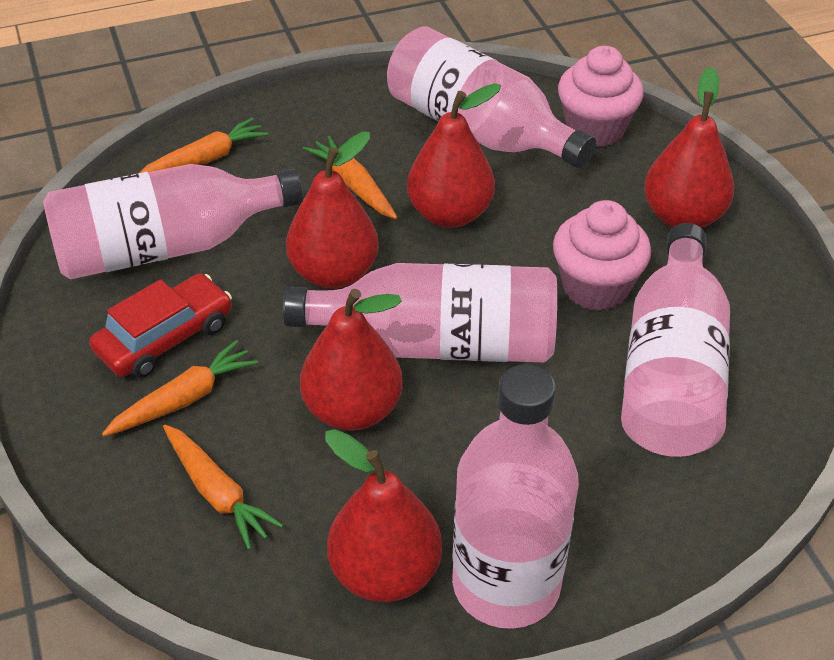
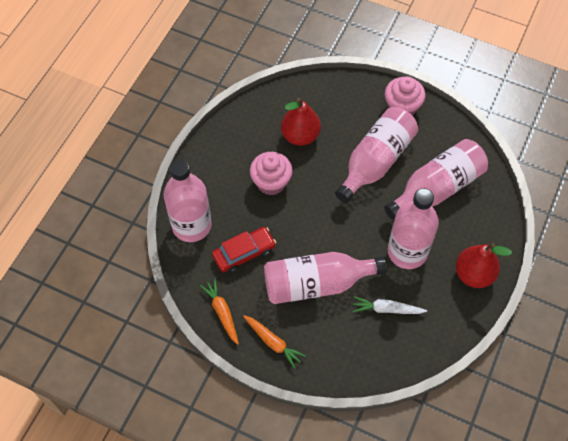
orange carrot: [102,340,258,436] [139,117,268,173] [163,424,284,550] [303,136,398,219] = 4 -> [200,279,239,345] [243,315,306,369] = 2
red pear: [286,132,379,289] [300,289,403,431] [325,429,442,602] [407,83,501,228] [644,66,734,228] = 5 -> [281,98,321,146] [456,243,512,288] = 2
white carrot: none = 0 -> [353,296,427,314] = 1

